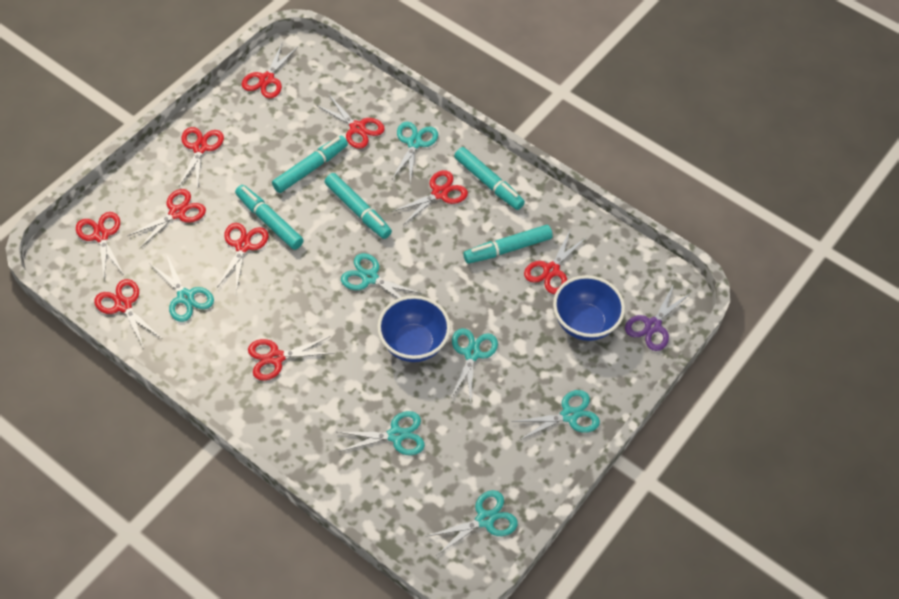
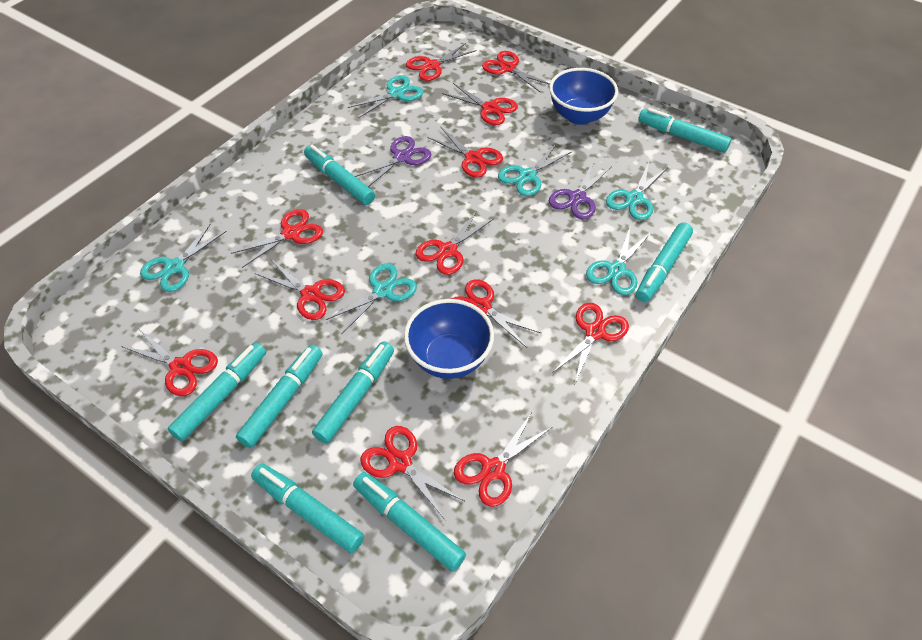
purple scissors: [625,284,691,351] = 1 -> [355,136,431,187] [549,162,612,219] = 2
red scissors: [76,212,124,277] [94,279,161,348] [127,189,206,249] [179,127,224,189] [217,223,269,292] [242,43,298,98] [248,336,334,381] [315,95,385,149] [392,170,468,225] [524,228,588,294] = 10 -> [121,328,218,396] [231,209,323,268] [255,258,345,320] [360,426,464,520] [406,43,477,81] [416,210,494,275] [427,127,503,178] [442,83,518,125] [451,279,541,348] [454,412,552,507] [482,51,550,93] [552,303,629,383] = 12
turquoise marker: [235,185,303,250] [272,136,348,193] [325,173,392,239] [454,147,525,210] [463,225,553,264] = 5 -> [168,342,266,441] [236,345,322,448] [251,463,364,553] [304,145,375,205] [312,341,394,444] [353,472,466,572] [636,223,693,302] [638,108,731,152] = 8
turquoise scissors: [149,253,214,322] [338,411,425,455] [341,253,423,298] [392,122,438,182] [427,490,518,556] [450,328,498,405] [511,390,600,441] = 7 -> [140,223,227,292] [326,263,417,335] [348,75,423,118] [498,143,571,196] [586,225,651,295] [606,162,668,220] = 6

